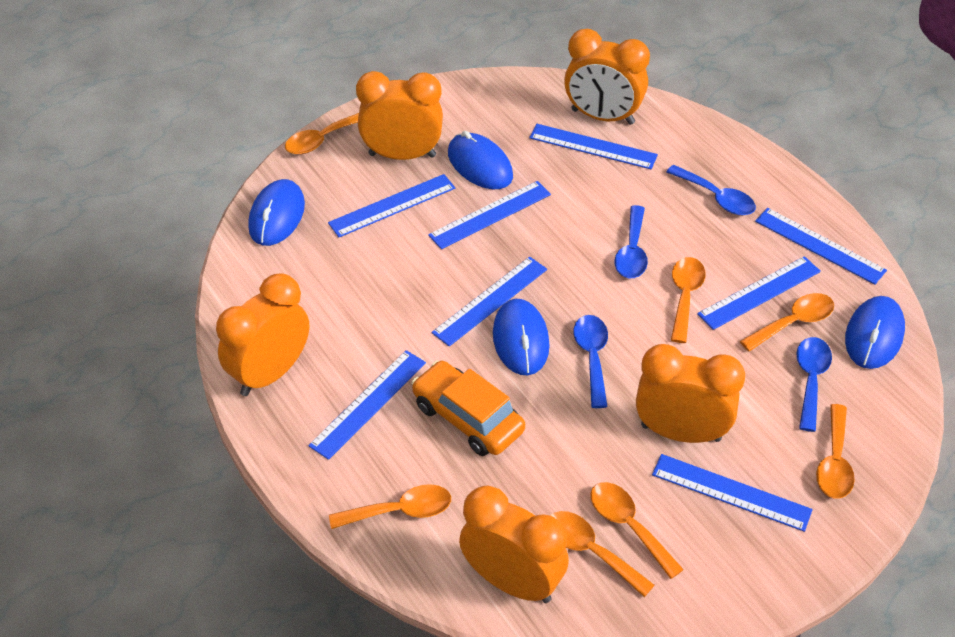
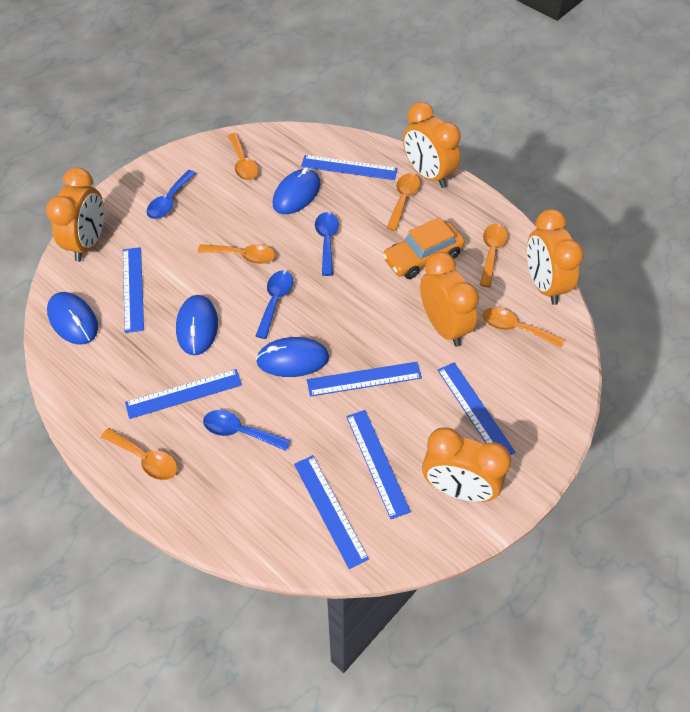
blue ruler: [308,350,426,460] [328,174,455,237] [428,181,551,249] [432,257,547,346] [529,124,658,169] [652,454,813,532] [697,256,821,330] [755,208,887,285] = 8 -> [123,247,144,333] [125,369,242,419] [294,455,369,569] [301,155,398,180] [307,362,422,397] [346,410,411,519] [437,362,516,455] = 7
orange spoon: [285,113,359,155] [329,484,451,529] [550,511,655,597] [590,482,684,579] [671,257,706,343] [740,293,834,352] [816,404,855,499] = 7 -> [101,428,177,480] [198,244,275,264] [228,133,258,181] [387,173,420,231] [480,224,508,287] [483,307,564,348] = 6

